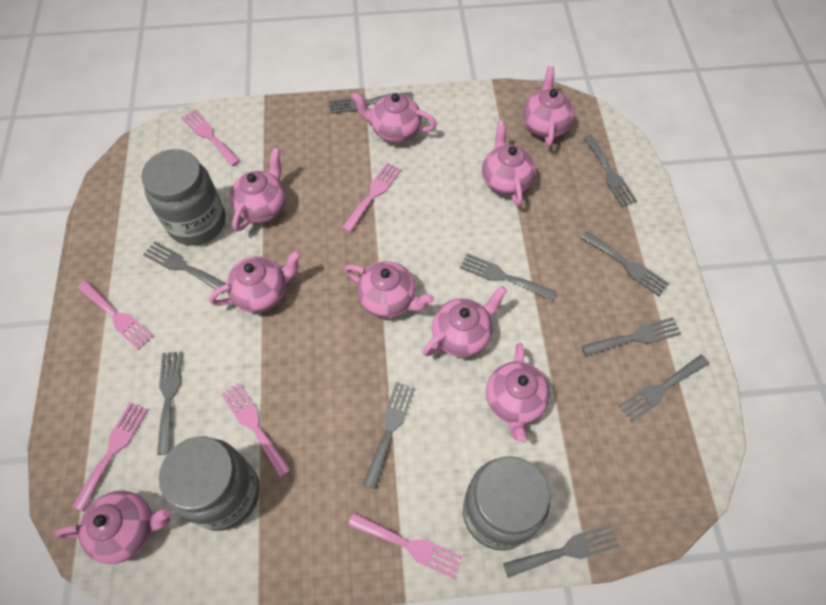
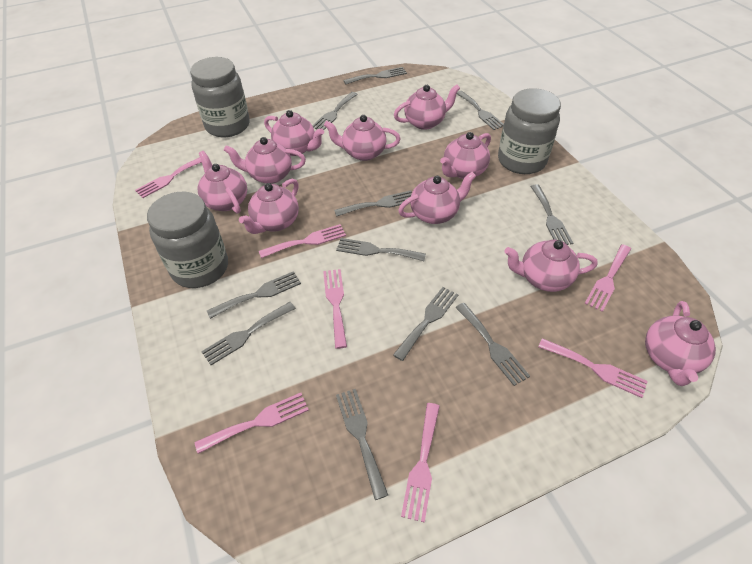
grey fork: [143,241,226,293] [157,351,183,455] [329,92,413,114] [363,382,415,489] [460,253,556,301] [503,524,619,578] [581,231,670,296] [581,317,681,357] [583,135,637,207] [619,355,709,422] = 10 -> [201,302,296,365] [207,271,301,319] [312,92,358,130] [334,190,412,216] [336,238,426,261] [336,389,388,500] [343,67,407,84] [393,287,458,361] [455,303,530,386] [457,91,504,130] [530,184,573,245] = 11
pink fork: [72,402,148,511] [77,281,153,349] [181,109,240,166] [221,383,291,477] [342,163,401,233] [348,513,463,579] = 6 -> [135,157,202,198] [195,393,309,454] [259,224,346,258] [323,269,347,349] [401,403,440,523] [538,338,648,398] [585,244,631,312] = 7
pink teapot: [55,491,171,564] [209,250,302,313] [230,148,286,232] [344,261,434,318] [351,92,437,143] [422,286,507,357] [482,120,536,206] [486,343,550,442] [523,66,574,147] = 9 -> [198,151,247,214] [224,137,306,184] [239,179,299,234] [264,110,324,156] [324,115,401,161] [394,84,460,130] [398,172,476,224] [440,132,491,179] [504,240,597,292] [645,301,716,386] = 10

